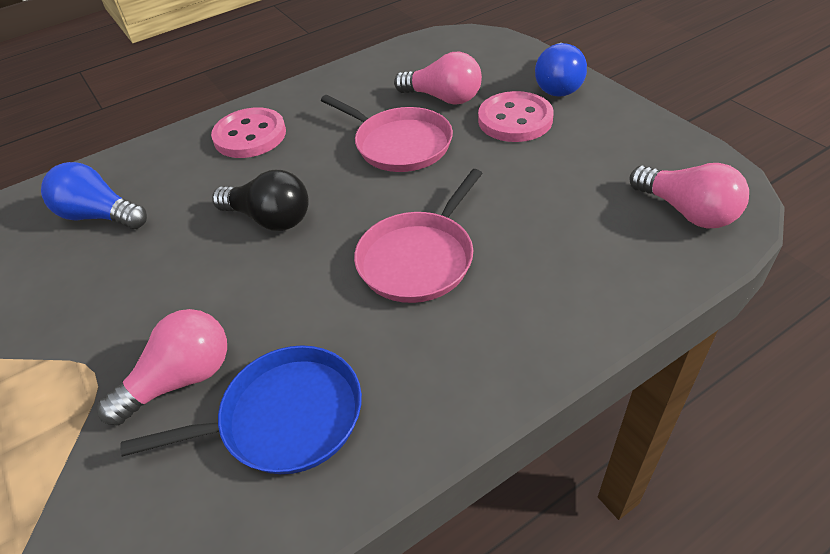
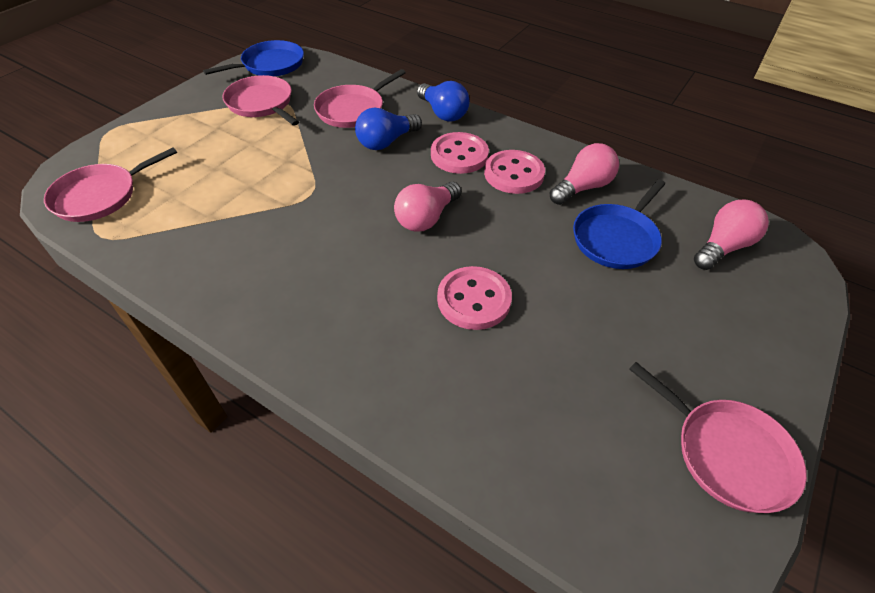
black light bulb: [212,170,309,231] = 1 -> none = 0
blue pan: [120,345,362,474] = 1 -> [203,40,304,76] [573,179,665,269] = 2
pink button: [211,108,286,158] [478,91,554,142] = 2 -> [431,132,489,174] [437,266,512,330] [484,150,545,194] = 3
pink pan: [321,95,453,172] [354,169,483,303] = 2 -> [44,147,177,222] [223,75,299,126] [314,69,406,128] [629,362,807,513] = 4

